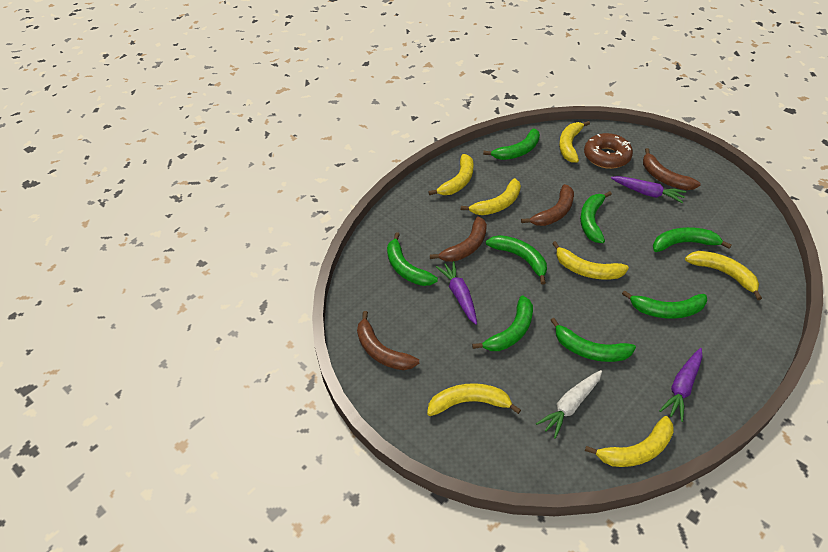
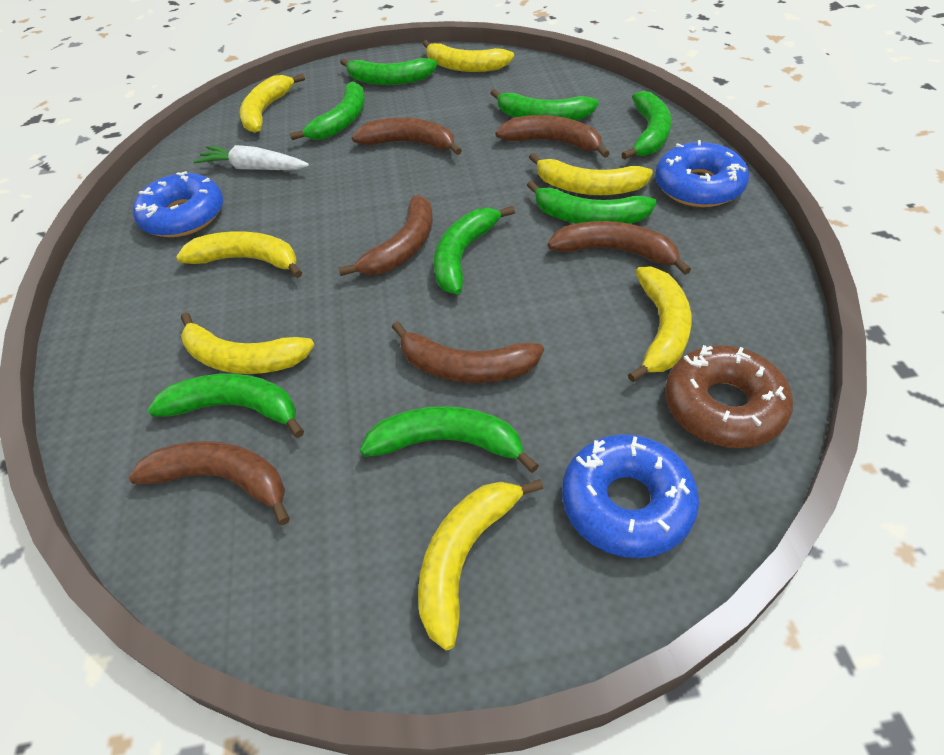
blue donut: none = 0 -> [133,171,223,237] [562,434,699,558] [655,140,749,207] = 3
brown banana: [357,311,419,370] [430,216,487,262] [521,184,574,226] [643,148,701,190] = 4 -> [128,441,290,525] [338,195,433,276] [352,117,462,155] [392,321,544,383] [496,115,610,158] [548,221,691,275] = 6
purple carrot: [436,261,477,325] [611,176,686,203] [659,348,703,422] = 3 -> none = 0

